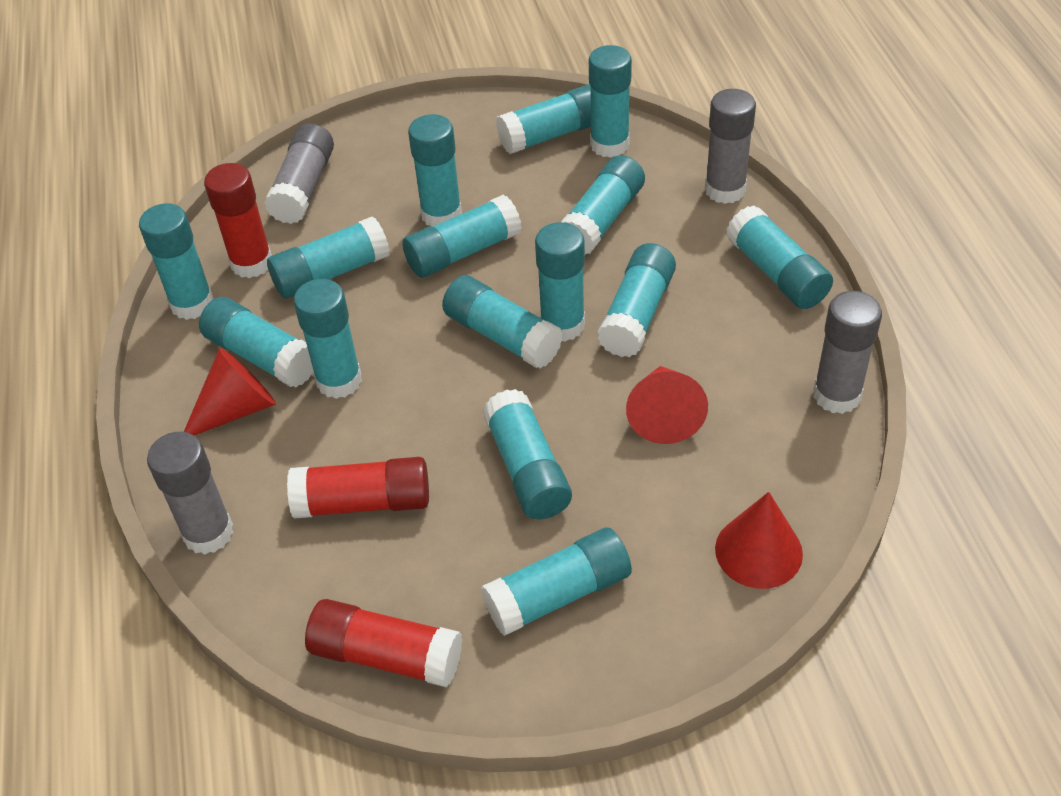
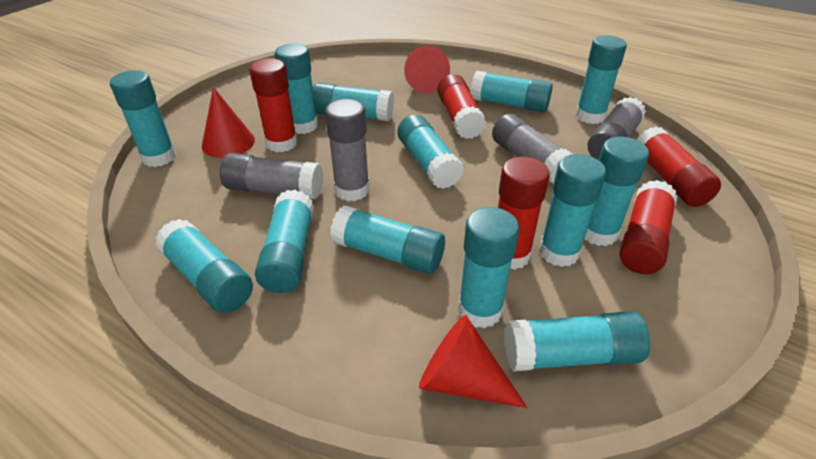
red glue stick: [204,163,272,278] [287,457,429,519] [305,599,462,687] = 3 -> [249,58,298,152] [437,74,486,139] [498,157,550,270] [620,180,677,274] [637,126,721,207] = 5
turquoise glue stick: [139,203,214,320] [199,297,314,387] [267,216,390,298] [294,279,362,399] [402,195,522,278] [408,114,462,226] [442,275,563,369] [481,528,632,636] [482,389,572,519] [496,84,591,154] [535,222,585,342] [561,155,645,255] [589,45,632,158] [597,243,676,357] [726,205,833,309] = 15 -> [110,70,176,167] [155,219,253,313] [255,190,314,293] [275,43,318,134] [313,83,394,121] [330,205,445,274] [397,114,464,189] [458,207,519,329] [470,71,553,112] [504,311,650,372] [539,154,606,267] [576,35,627,124] [584,137,649,246] = 13

